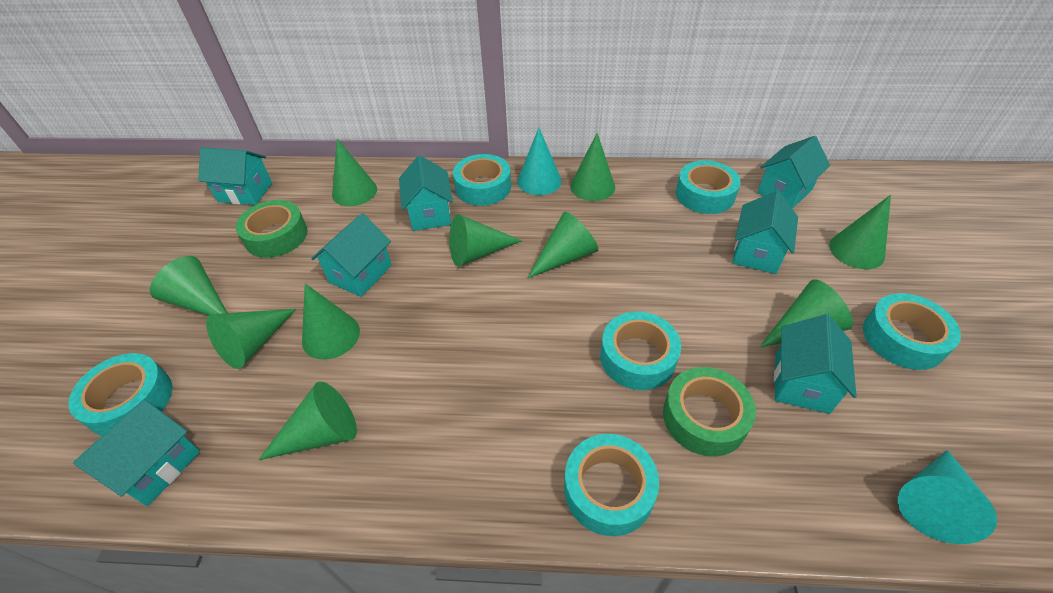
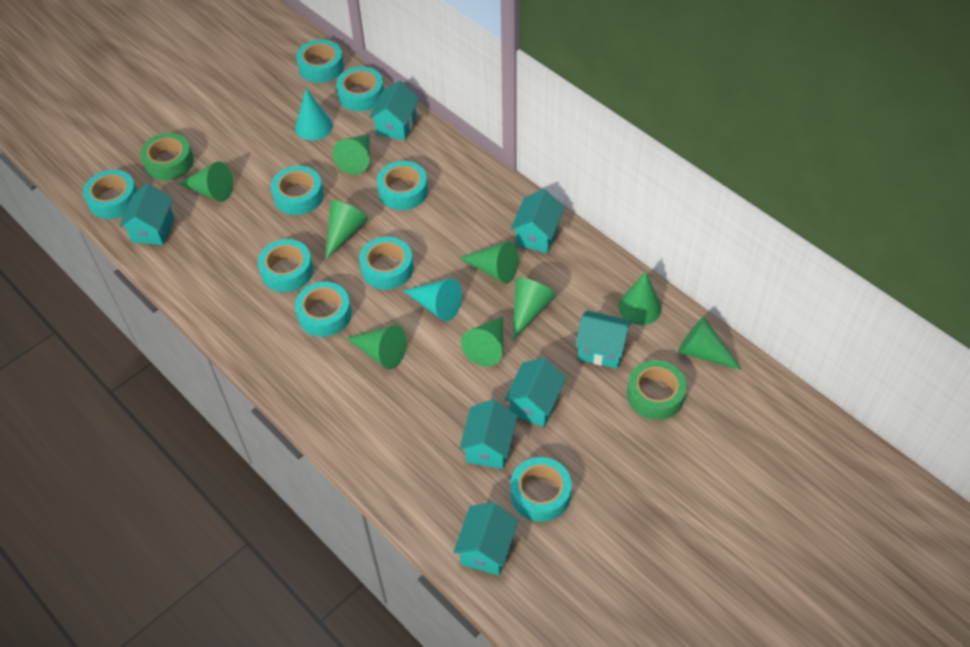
green cone: [150,256,227,316] [206,309,296,369] [258,382,357,460] [302,283,360,360] [332,139,377,206] [449,214,522,267] [527,212,598,279] [570,133,615,201] [760,279,853,347] [829,195,891,269] = 10 -> [178,161,233,202] [326,200,368,260] [332,134,369,175] [346,325,406,369] [459,241,518,284] [461,316,503,367] [512,277,556,341] [618,271,662,325] [678,316,742,370] = 9
turquoise tape: [68,353,172,436] [453,154,511,206] [564,434,659,536] [600,312,681,390] [676,160,741,214] [863,293,961,370] = 6 -> [83,170,137,219] [258,239,313,292] [271,166,324,215] [295,282,352,337] [296,39,344,83] [336,67,384,111] [359,237,413,290] [377,161,428,210] [511,457,572,522] = 9

